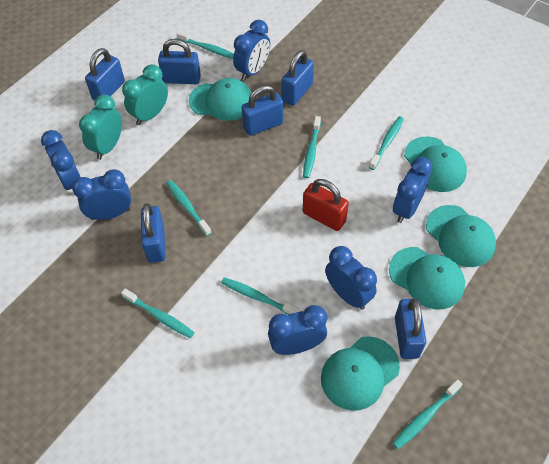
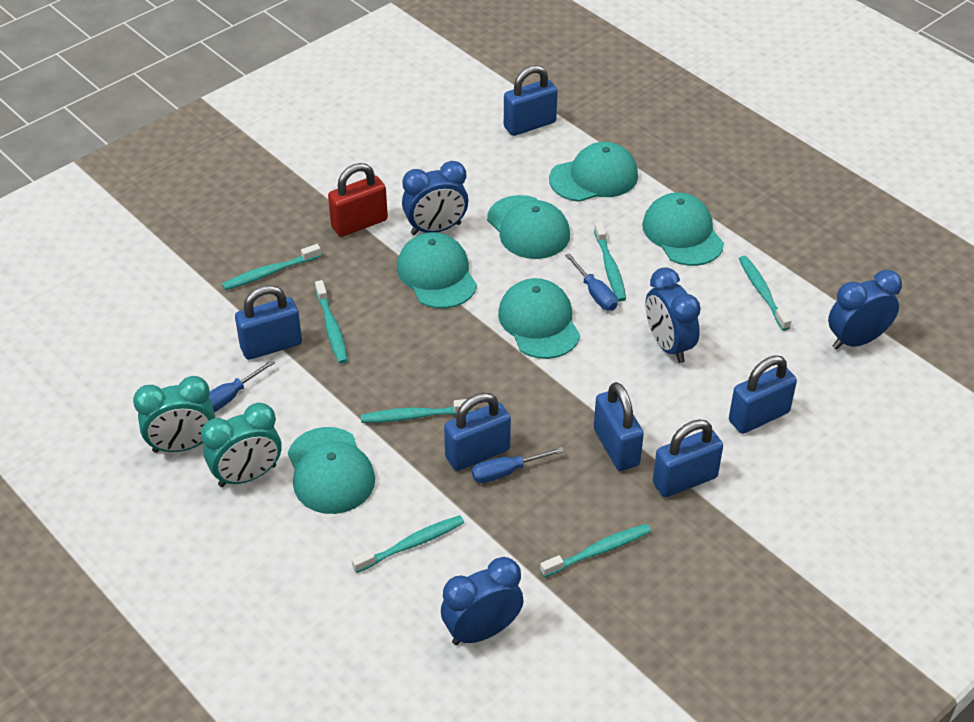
blue clock: [41,130,80,190] [72,169,131,220] [233,20,270,81] [268,305,327,355] [325,246,377,310] [393,157,432,223] = 6 -> [402,161,468,235] [441,557,524,645] [645,267,701,363] [828,270,902,350] = 4
blue screwdriver: none = 0 -> [209,360,275,412] [472,447,564,483] [565,253,618,311] = 3
turquoise cap: [189,78,252,121] [321,336,400,411] [389,247,465,310] [404,136,467,192] [426,205,496,267] = 5 -> [288,427,375,514] [397,232,477,309] [487,195,570,259] [498,278,580,359] [549,142,638,202] [642,193,724,266] = 6

